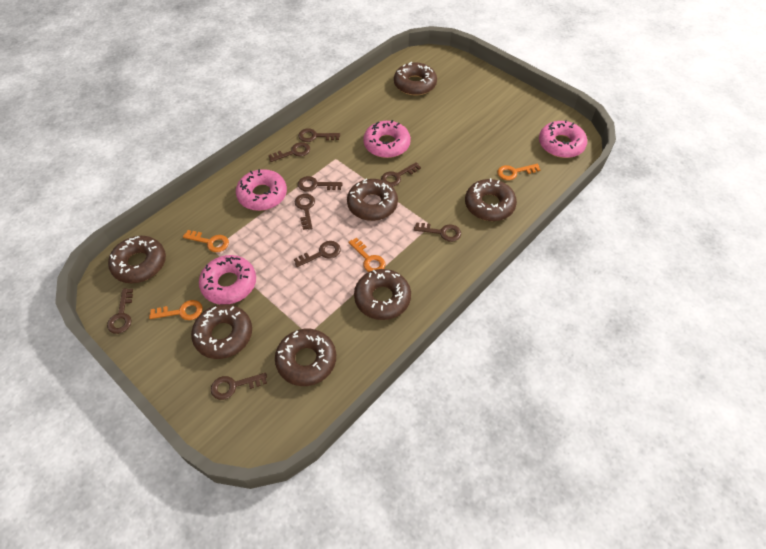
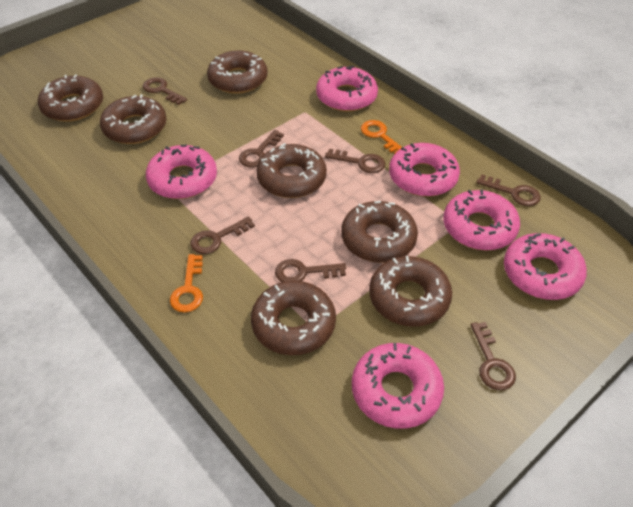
brown key: [107,288,133,334] [211,373,267,400] [268,142,310,162] [294,241,341,267] [295,194,315,230] [298,128,340,142] [298,176,343,192] [381,162,421,187] [414,223,461,242] = 9 -> [143,77,187,105] [190,216,255,254] [239,130,284,168] [275,259,346,282] [325,149,385,173] [471,322,516,390] [476,175,541,206] = 7
orange key: [149,300,203,320] [183,230,229,252] [349,238,385,272] [497,164,540,180] = 4 -> [170,254,203,313] [361,120,402,154] = 2
pink donut: [199,255,256,304] [236,169,287,211] [363,120,411,158] [539,120,587,158] = 4 -> [146,144,217,199] [316,66,378,112] [352,343,444,429] [389,143,460,197] [443,189,520,250] [504,233,587,300] = 6

